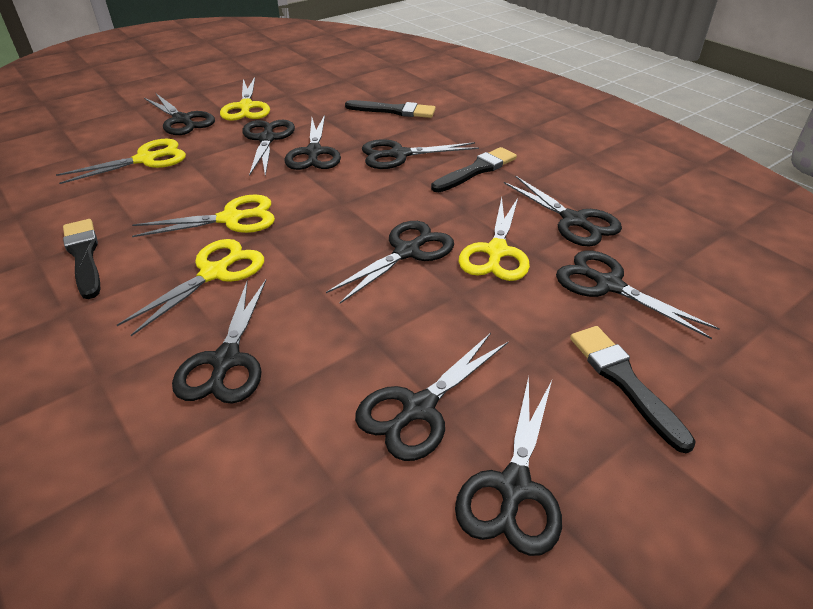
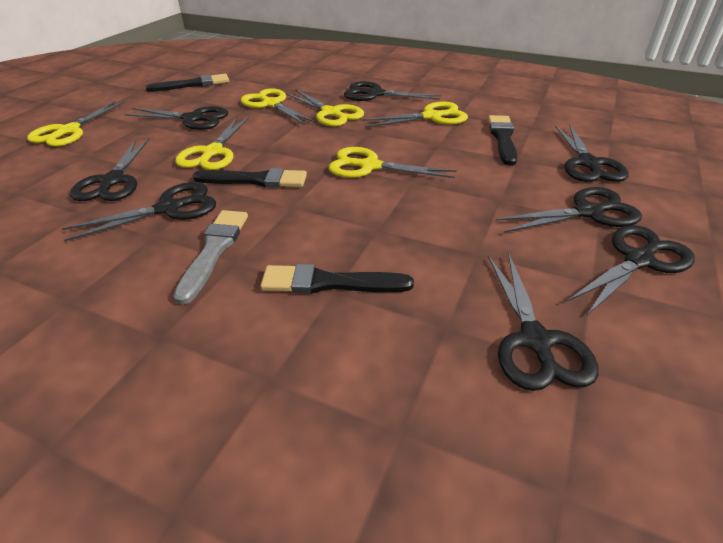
black scissors: [144,94,215,135] [172,280,266,404] [242,120,295,176] [285,115,341,170] [326,221,454,304] [355,333,508,461] [362,139,479,169] [455,376,562,556] [504,176,622,246] [556,251,720,339] = 10 -> [62,182,216,241] [70,138,150,201] [125,106,228,130] [344,81,442,101] [488,252,598,391] [495,187,642,233] [555,124,629,182] [567,225,695,315] = 8
grey brush: none = 0 -> [173,210,248,305] = 1
yellow scissors: [56,139,186,184] [117,239,264,336] [132,194,275,237] [220,77,270,121] [458,197,530,281] = 5 -> [27,101,125,147] [175,117,249,170] [241,88,316,125] [286,89,364,126] [329,147,457,178] [361,101,468,128] = 6

